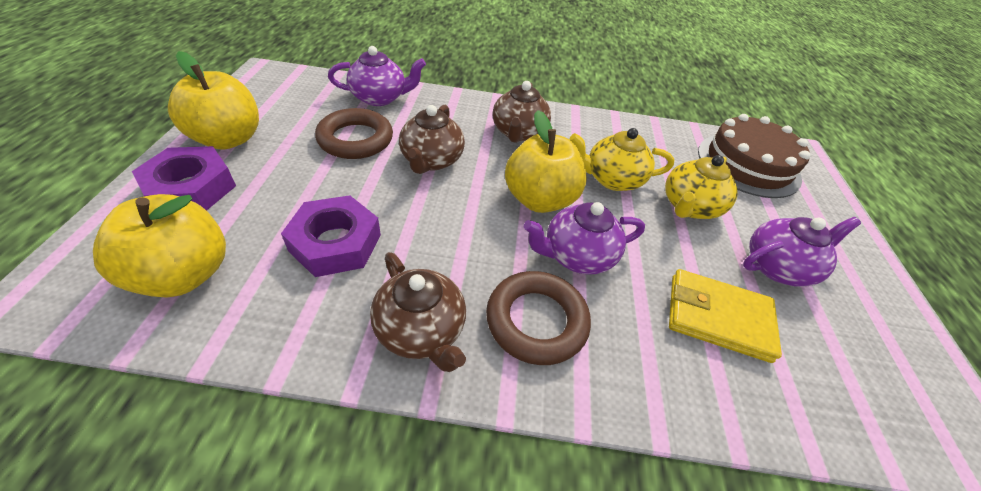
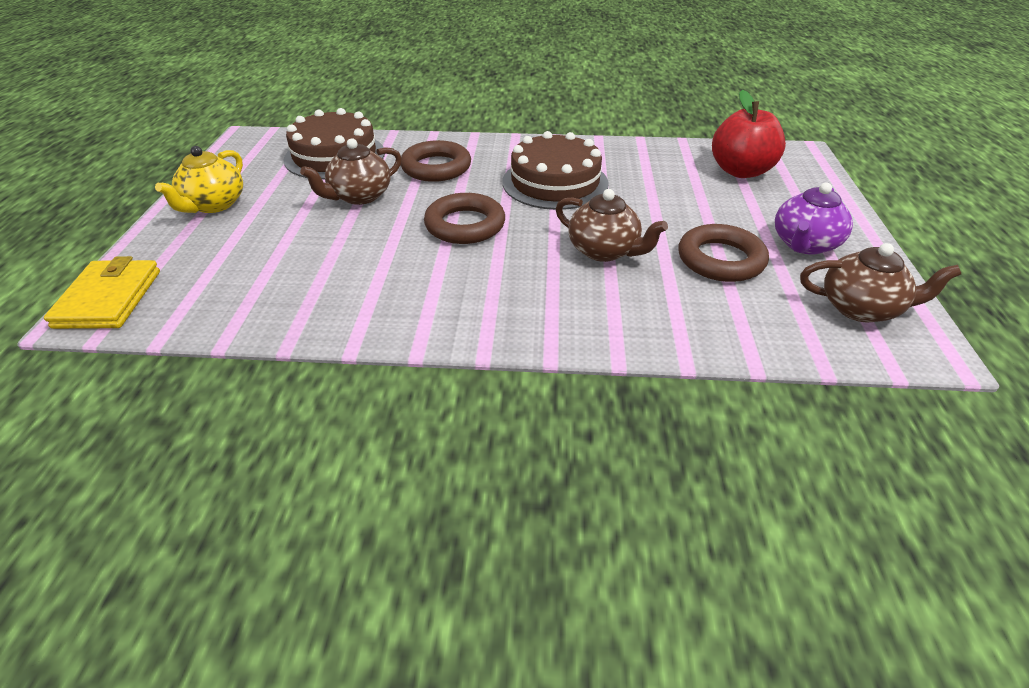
brown cake: [698,114,810,198] = 1 -> [283,108,385,180] [502,131,609,210] = 2
brown ring: [315,108,393,159] [486,271,591,365] = 2 -> [401,140,471,182] [424,193,505,244] [678,224,769,282] = 3
purple nut: [132,146,236,211] [281,195,381,277] = 2 -> none = 0
purple teapot: [328,46,426,106] [524,202,645,275] [743,217,861,287] = 3 -> [775,183,853,255] = 1
red apple: none = 0 -> [712,90,786,178] = 1
yellow apple: [93,194,226,298] [168,51,259,150] [505,110,587,213] = 3 -> none = 0
yellow teapot: [570,128,675,191] [665,155,738,219] = 2 -> [155,146,243,213] = 1

